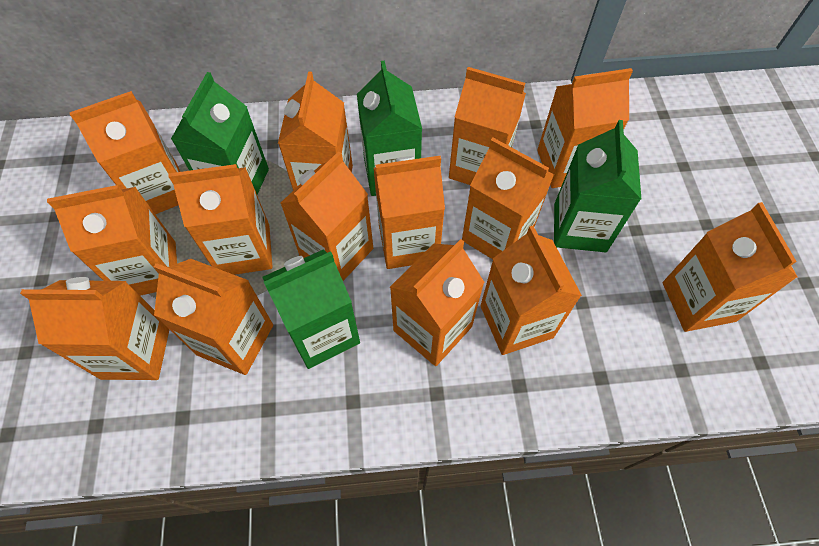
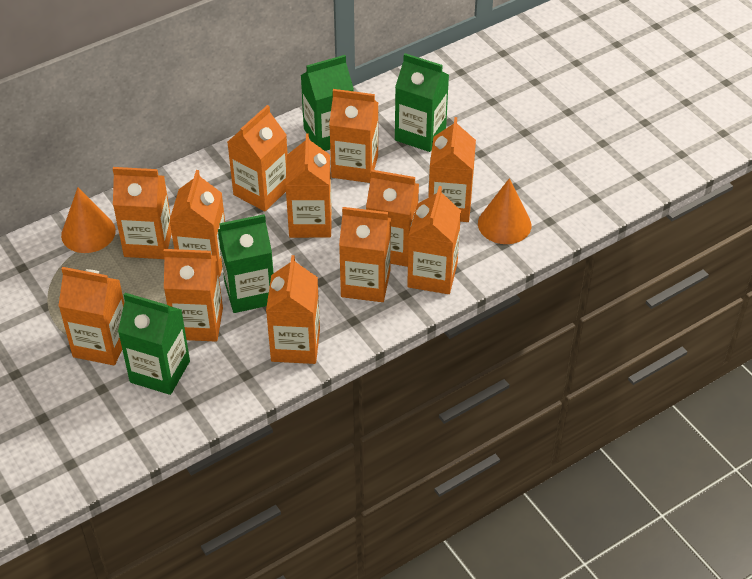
orange carton: [20,277,170,380] [47,185,177,296] [70,91,180,214] [154,259,273,375] [169,164,272,275] [278,71,353,190] [280,151,373,281] [374,156,445,269] [390,239,485,366] [449,67,526,185] [462,138,554,259] [480,226,582,355] [537,68,633,188] [663,202,798,332] = 14 -> [58,267,124,365] [113,167,172,259] [164,249,223,342] [169,170,225,277] [228,105,288,211] [266,255,320,364] [285,133,332,238] [329,89,379,183] [339,207,391,302] [366,170,419,267] [407,186,461,294] [428,117,476,222] = 12
orange cone: none = 0 -> [61,187,116,253] [478,178,531,244] = 2

